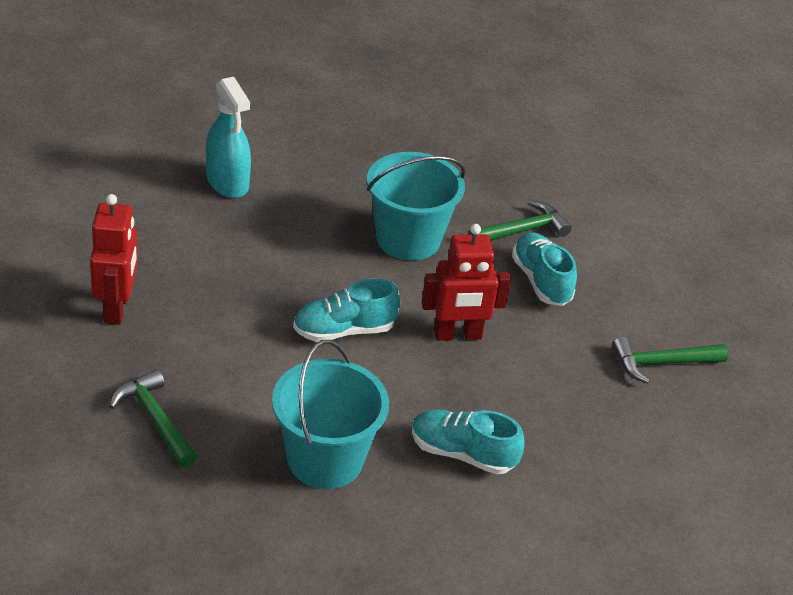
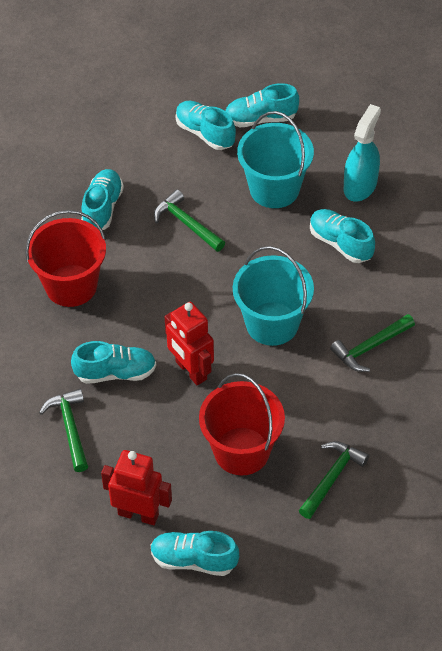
green hammer: [109,369,197,468] [468,200,572,241] [612,336,728,384] = 3 -> [39,389,88,472] [154,190,225,252] [299,441,369,519] [330,314,415,372] = 4
red bucket: none = 0 -> [25,210,106,307] [199,373,285,475] = 2
turquoise shoe: [293,279,400,342] [412,409,525,475] [512,232,577,306] = 3 -> [71,341,156,384] [81,169,124,230] [151,531,239,576] [176,101,236,150] [225,83,299,127] [310,209,375,263] = 6

